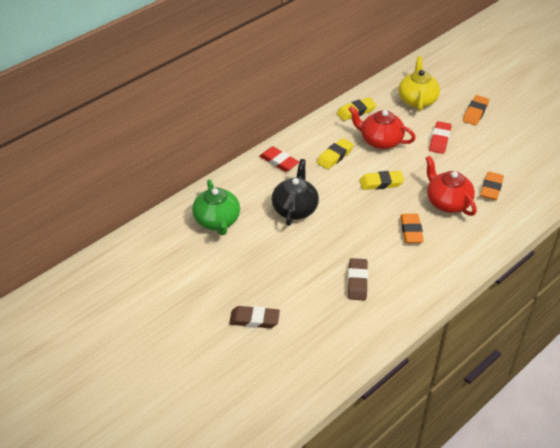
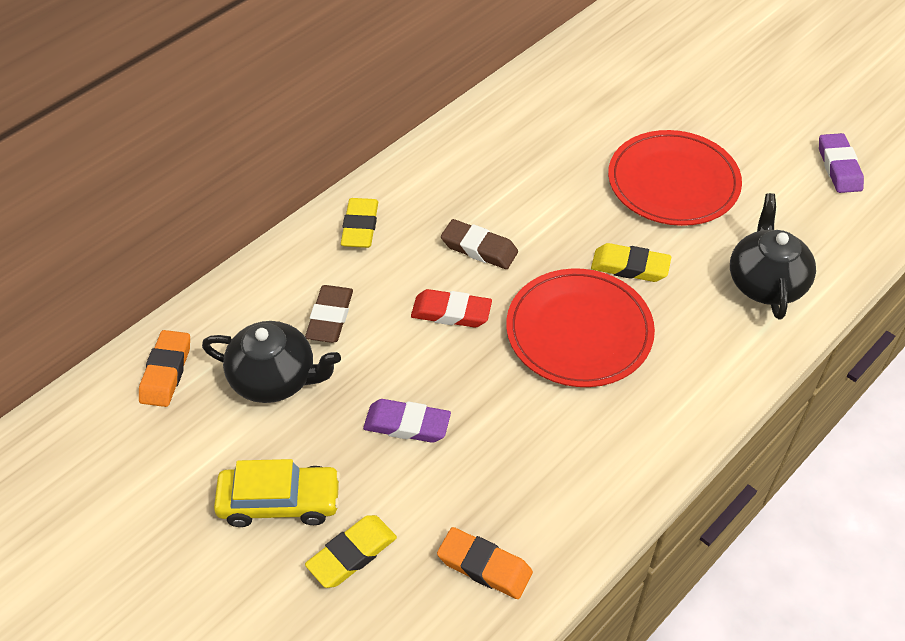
black teapot: [271,159,319,226] = 1 -> [202,321,341,403] [730,193,816,320] = 2
green teapot: [192,180,240,235] = 1 -> none = 0
orange eraser: [401,214,424,243] [463,95,489,125] [480,172,504,200] = 3 -> [139,330,190,407] [437,527,533,599] = 2
purple eraser: none = 0 -> [363,399,451,443] [819,133,864,193] = 2
red eraser: [259,146,299,172] [429,121,452,154] = 2 -> [411,289,492,328] = 1
red plate: none = 0 -> [506,268,655,387] [608,130,742,226] = 2
red teapot: [348,106,416,149] [426,156,477,216] = 2 -> none = 0
yellow car: none = 0 -> [214,459,341,527] = 1
yellow teapot: [398,56,440,112] = 1 -> none = 0

